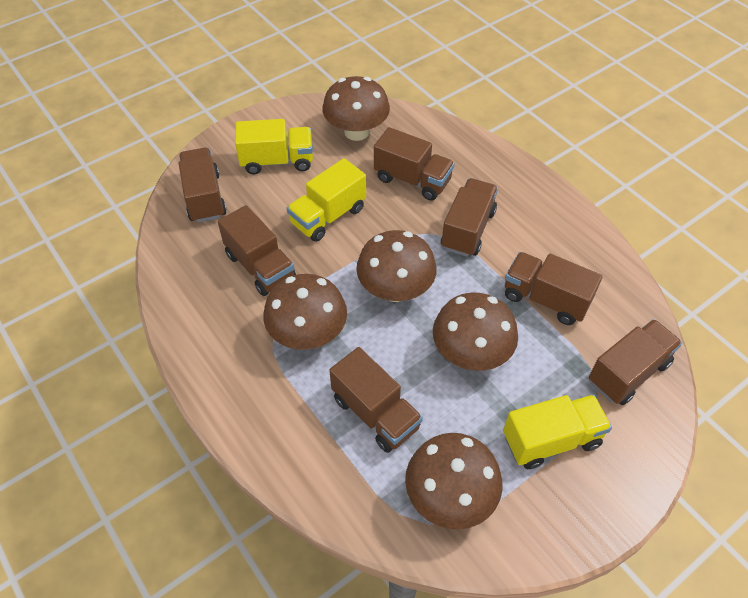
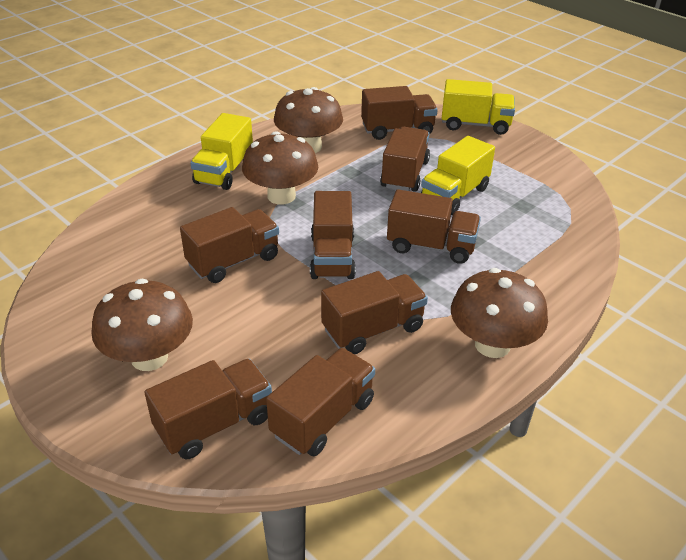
brown mushroom: [263,274,347,350] [322,76,390,141] [356,230,437,302] [405,433,502,530] [433,293,518,371] = 5 -> [91,279,193,371] [242,131,318,204] [274,87,343,153] [451,268,548,358] = 4
brown truck: [179,147,227,223] [218,205,296,296] [329,347,423,453] [374,127,455,201] [441,178,498,257] [505,252,603,325] [589,319,682,405] = 7 -> [144,359,272,459] [180,207,279,283] [266,348,375,456] [310,191,356,279] [321,271,428,354] [361,86,438,140] [380,127,430,192] [387,190,481,264] = 8

